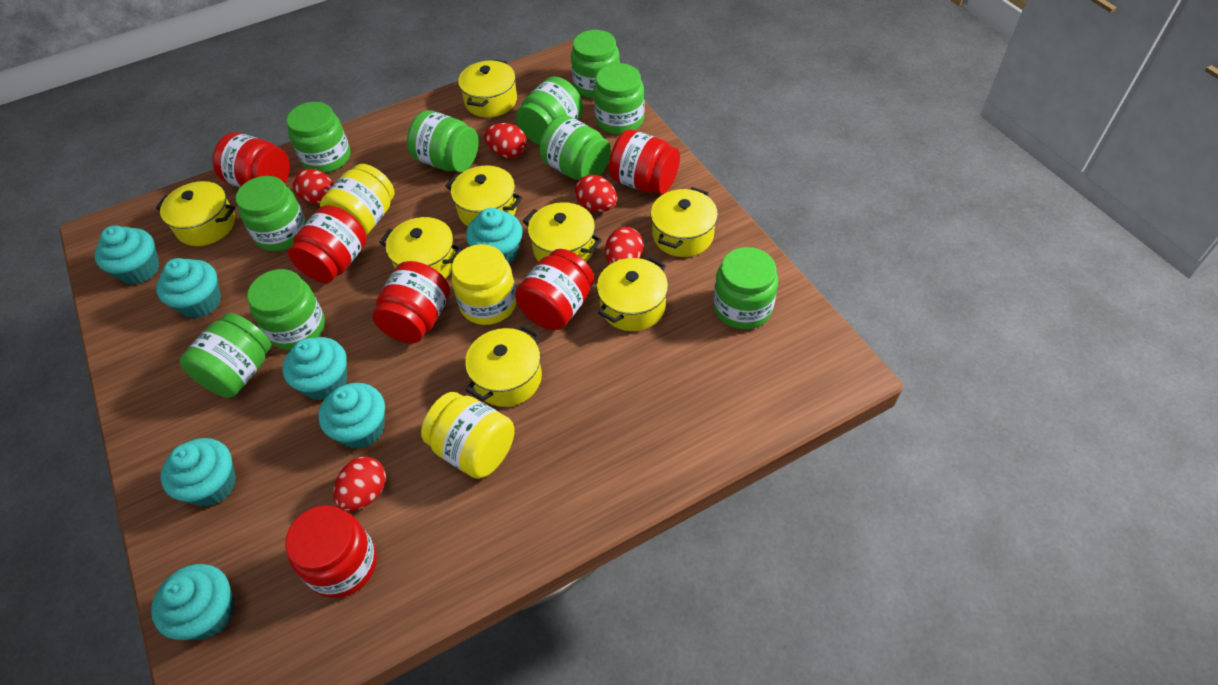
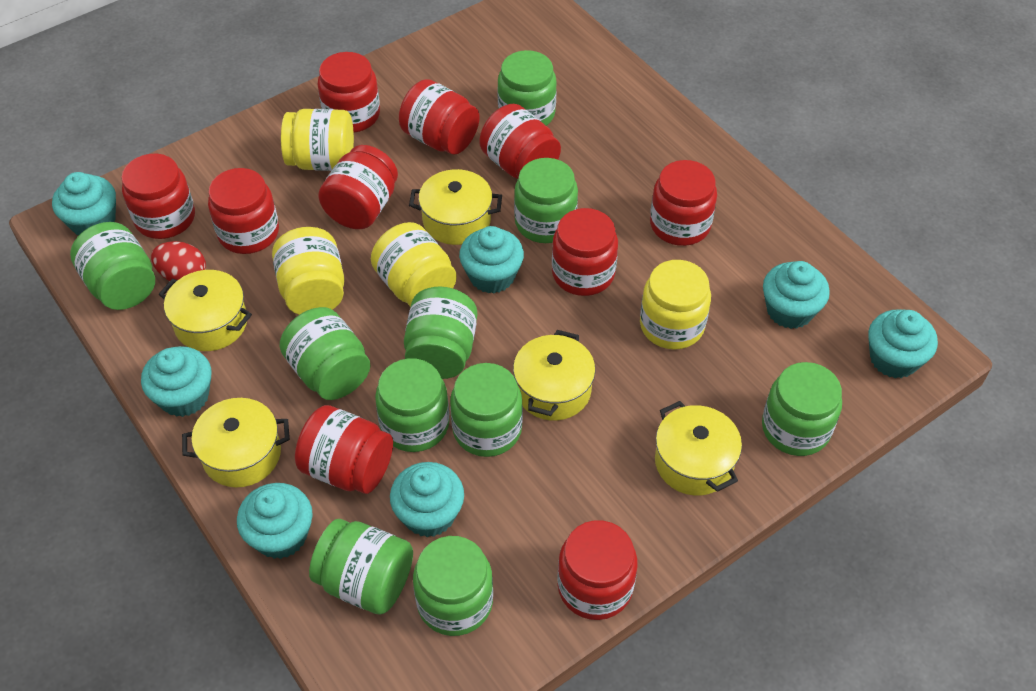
red egg: [293,169,333,204] [333,457,386,512] [484,123,527,158] [575,175,617,212] [605,227,643,265] = 5 -> [151,241,206,281] = 1
red jar: [213,133,290,188] [285,505,377,598] [288,205,367,283] [372,261,450,343] [515,249,594,330] [609,130,680,194] = 6 -> [121,154,195,239] [208,168,279,254] [295,405,393,494] [317,52,380,133] [318,145,398,229] [399,79,479,155] [479,104,561,179] [552,208,618,296] [557,520,638,620] [650,160,717,246] = 10
yellow jar: [320,164,395,236] [421,392,514,479] [451,244,517,325] = 3 -> [272,227,344,315] [281,109,354,171] [371,222,457,307] [640,260,711,350] = 4
yellow pot: [156,181,235,246] [379,217,462,278] [445,165,522,226] [458,59,517,117] [465,326,542,407] [523,202,602,262] [597,257,668,331] [650,187,718,257] = 8 -> [159,270,252,351] [182,398,290,487] [409,169,502,245] [513,330,595,421] [655,401,742,496] = 5

